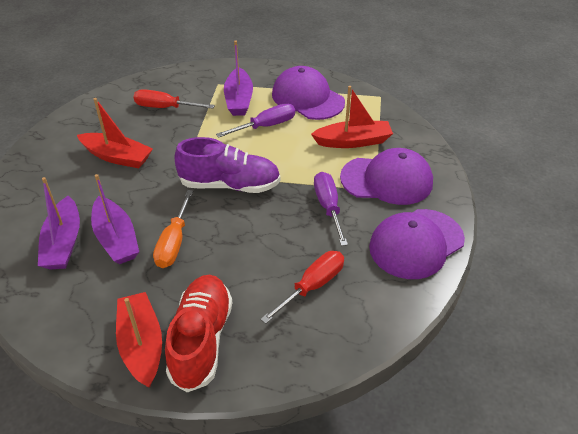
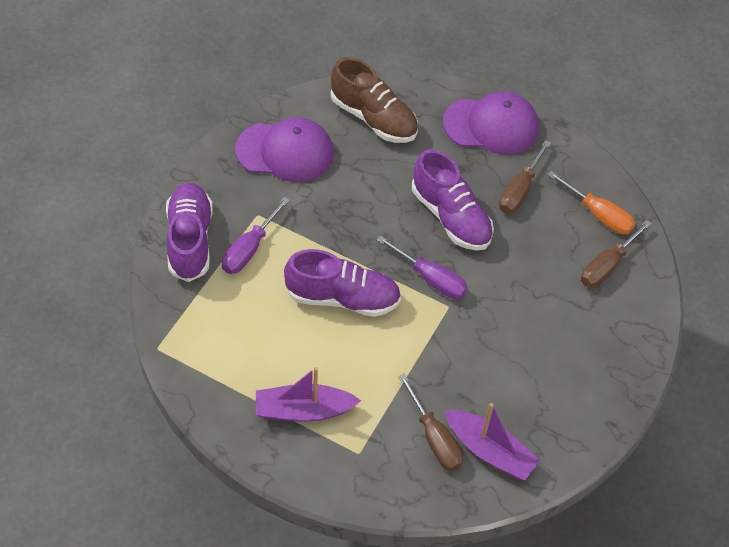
brown screwdriver: none = 0 -> [398,373,463,471] [499,140,551,214] [581,220,652,288] = 3
brown shoe: none = 0 -> [331,57,418,143] = 1
purple boat: [38,177,80,269] [91,174,139,264] [224,41,253,116] = 3 -> [256,367,361,422] [445,403,540,481] = 2
purple cap: [272,66,345,120] [340,148,433,205] [369,209,465,279] = 3 -> [235,117,334,182] [443,92,539,154] = 2
purple shoe: [174,137,281,193] = 1 -> [166,183,213,282] [284,249,401,317] [412,150,494,251] = 3
red boat: [77,98,153,168] [116,292,162,388] [311,86,393,148] = 3 -> none = 0
red screwdriver: [134,89,215,109] [260,251,344,324] = 2 -> none = 0
red shoe: [165,275,232,393] = 1 -> none = 0

